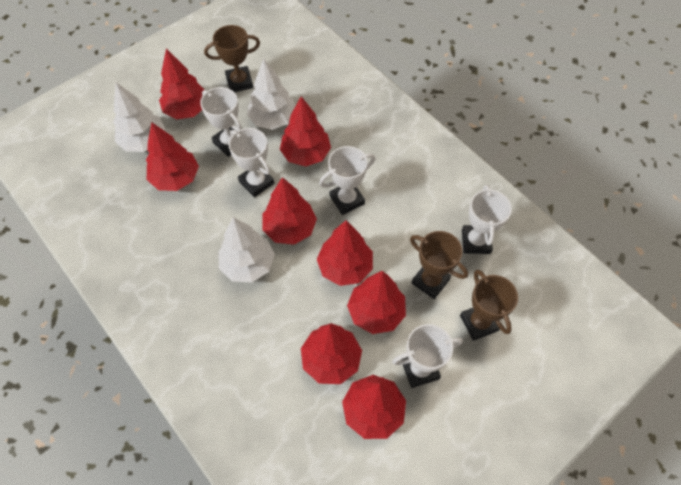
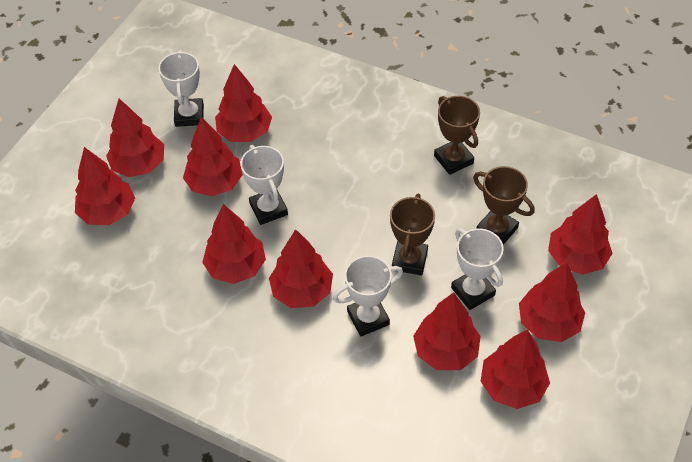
red tree: [146,122,199,191] [159,49,204,119] [263,177,317,245] [280,96,331,167] [301,323,362,384] [317,220,373,286] [342,375,406,439] [347,271,406,334] = 8 -> [75,147,135,225] [106,99,164,177] [183,117,243,196] [202,204,266,284] [215,64,272,142] [269,229,333,308] [413,292,481,370] [481,329,550,409] [519,262,585,342] [548,194,613,275] = 10
white tree: [113,82,165,152] [218,217,275,282] [247,59,295,130] = 3 -> none = 0
white trophy: [200,87,242,157] [229,128,274,198] [319,146,375,215] [392,324,463,388] [462,185,512,254] = 5 -> [158,50,204,127] [240,145,288,225] [333,255,403,337] [451,228,504,310] = 4

